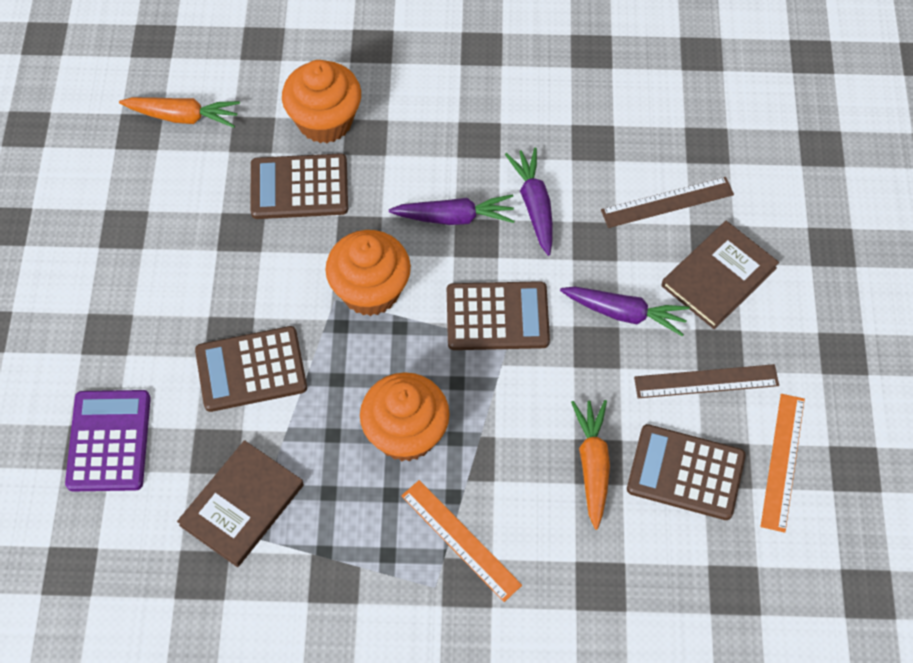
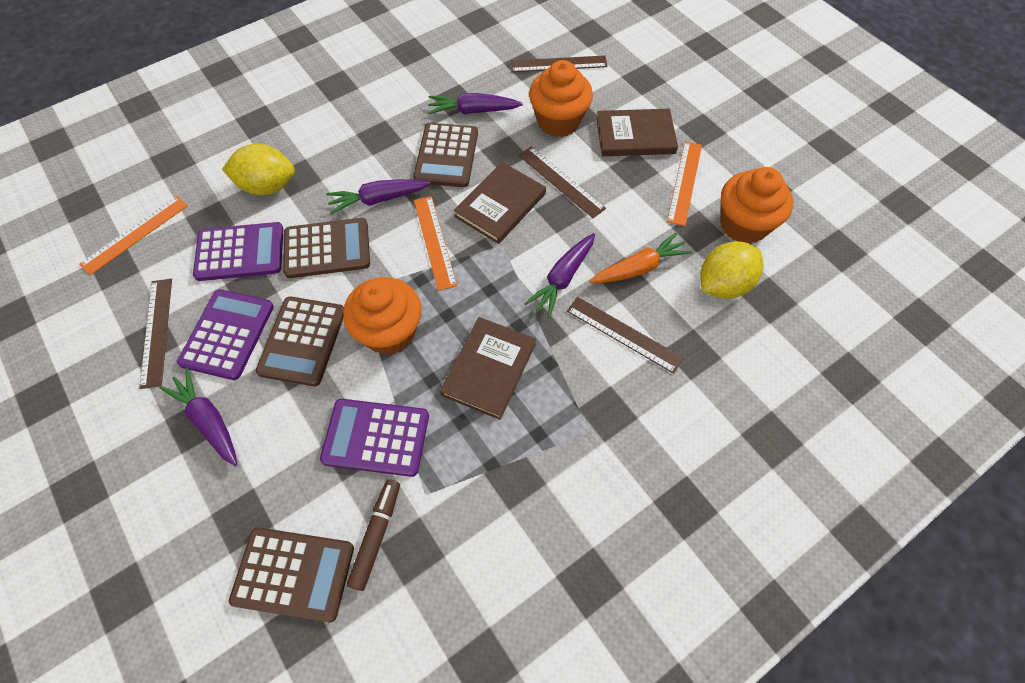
brown book: [177,440,304,567] [661,221,779,329] = 2 -> [440,317,536,420] [454,162,546,244] [596,109,678,156] = 3
brown marker: none = 0 -> [347,479,400,591] = 1
brown ruler: [601,177,734,228] [634,364,779,398] = 2 -> [139,279,172,389] [510,56,608,72] [519,146,606,218] [567,297,684,374] = 4
orange carrot: [119,97,240,128] [571,400,610,530] = 2 -> [589,232,692,283] = 1
orange ruler: [401,480,522,602] [761,394,805,533] = 2 -> [79,196,188,275] [414,196,457,291] [667,141,702,226] = 3
purple calculator: [65,390,151,491] = 1 -> [177,289,274,380] [193,222,283,281] [320,399,429,477] = 3
purple carrot: [389,194,515,225] [505,148,553,256] [560,287,690,336] = 3 -> [159,368,237,466] [326,179,430,214] [428,93,523,115] [524,233,595,318] = 4
yellow lemon: none = 0 -> [222,143,295,196] [700,241,764,299] = 2

